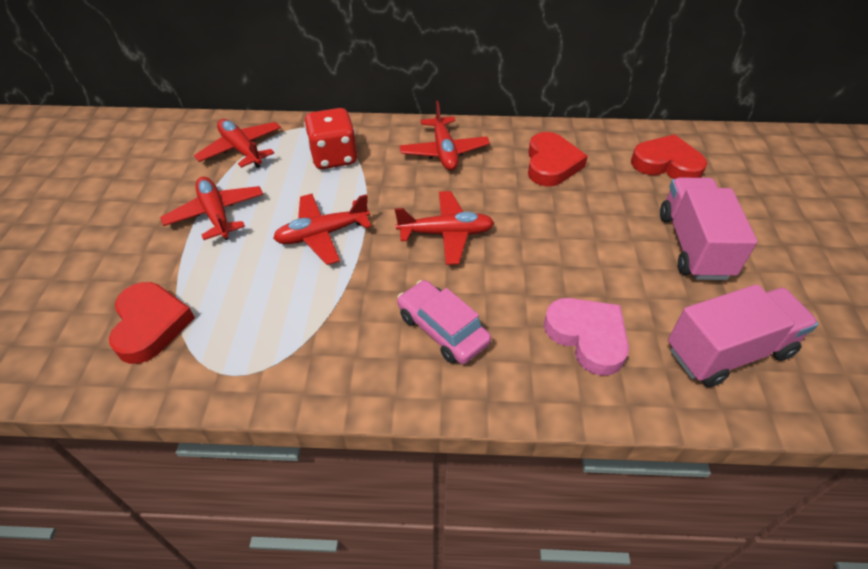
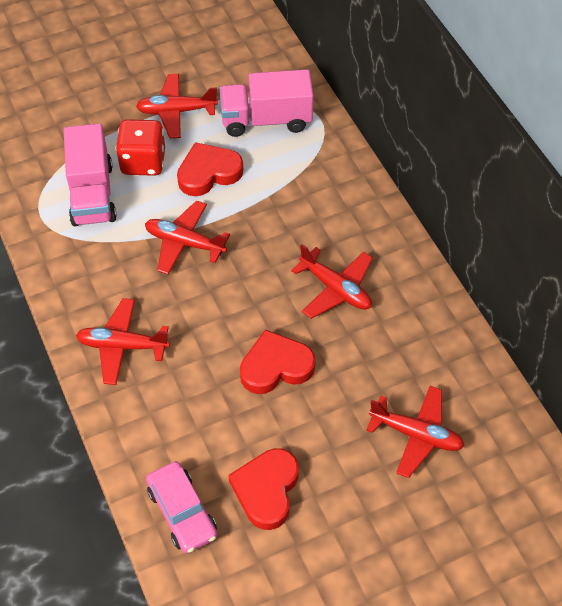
pink heart: [544,298,629,376] = 1 -> none = 0

